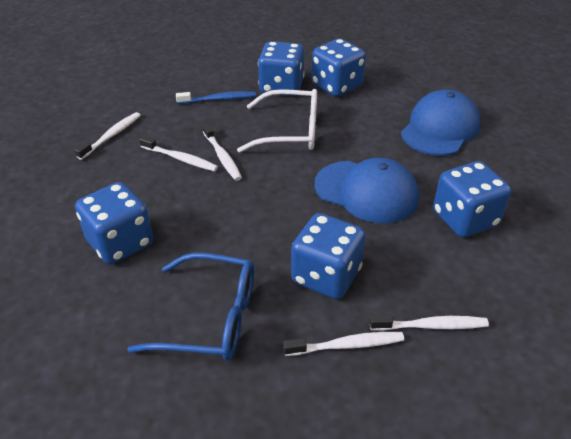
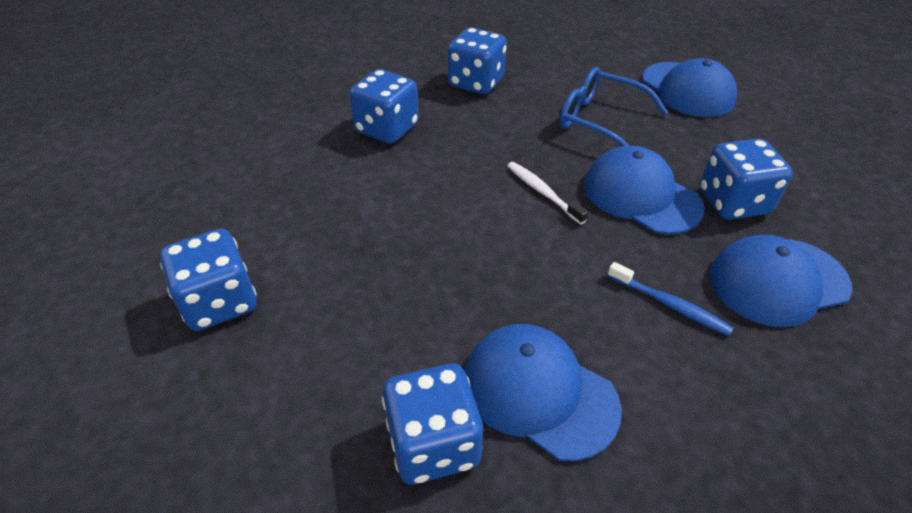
blue cap: [314,158,419,223] [401,89,480,156] = 2 -> [465,324,622,461] [584,146,705,235] [642,58,737,117] [710,235,852,327] = 4
white glasses: [237,89,317,153] = 1 -> none = 0
white toothbrush: [75,112,141,160] [139,136,218,172] [202,123,242,181] [283,332,404,356] [370,315,489,331] = 5 -> [507,162,588,225] = 1

